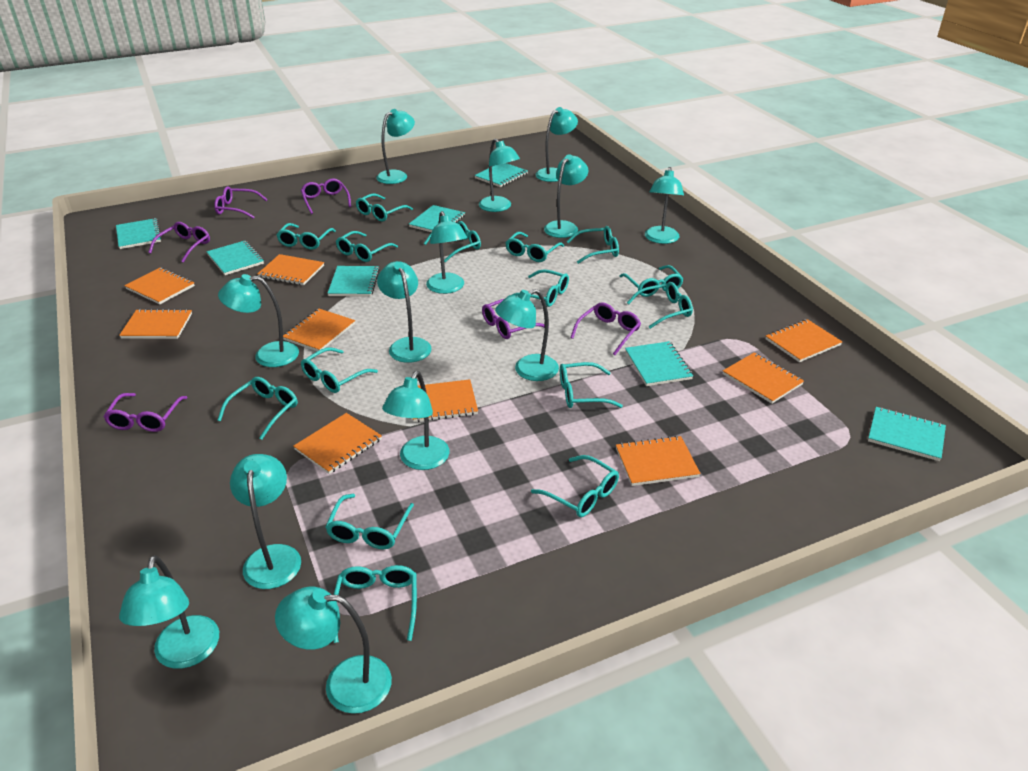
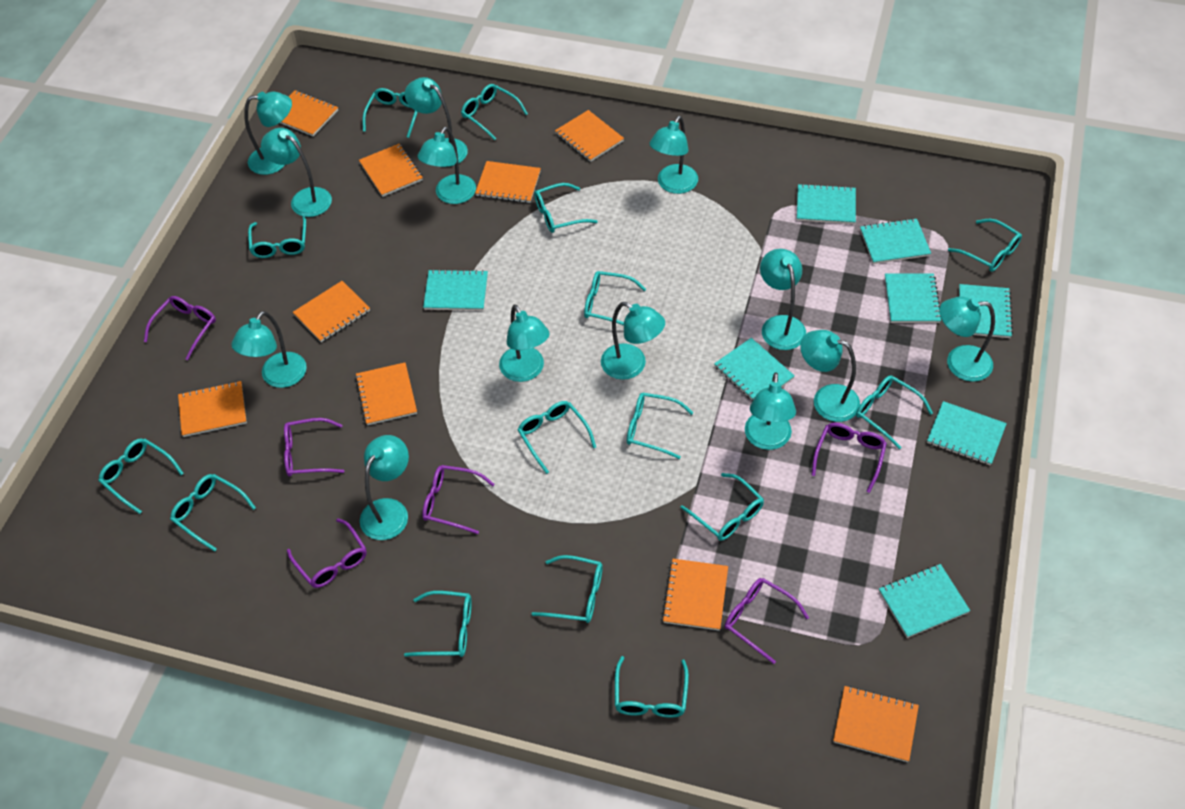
turquoise notebook: [116,218,162,249] [206,241,264,275] [328,266,380,297] [409,205,465,232] [474,163,528,187] [625,341,693,386] [868,407,946,461] = 7 -> [423,269,488,311] [714,338,795,402] [797,184,856,224] [860,218,931,264] [879,564,970,638] [885,273,941,323] [927,401,1007,465] [959,284,1013,338] = 8

